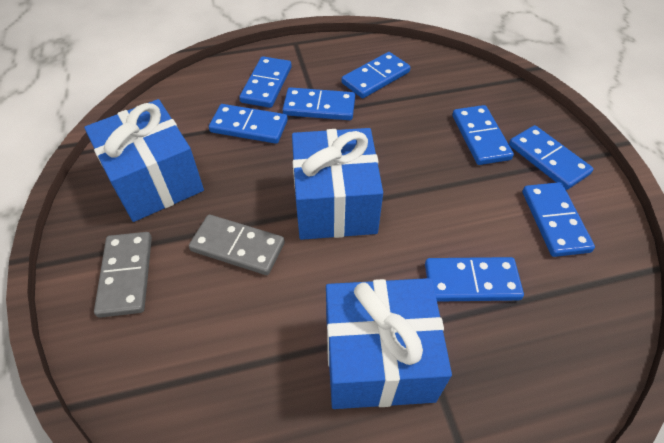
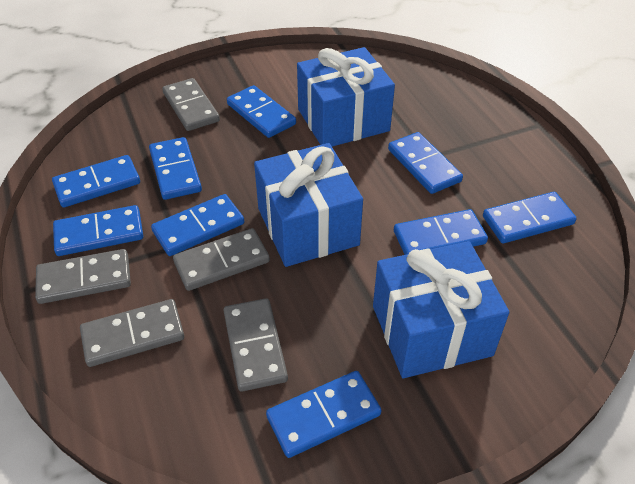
blue domino: [209,104,288,144] [239,56,292,108] [282,87,355,120] [341,52,411,98] [425,257,524,302] [452,105,514,165] [509,125,594,190] [522,182,595,257] = 8 -> [52,155,140,208] [53,205,143,256] [149,137,202,200] [151,194,244,256] [227,85,296,138] [266,371,382,458] [388,132,463,194] [394,209,488,255] [483,192,577,243] = 9
grey domino: [94,232,152,318] [189,215,285,275] = 2 -> [35,249,131,304] [80,299,184,367] [162,78,220,131] [173,228,270,291] [223,298,288,392] = 5

